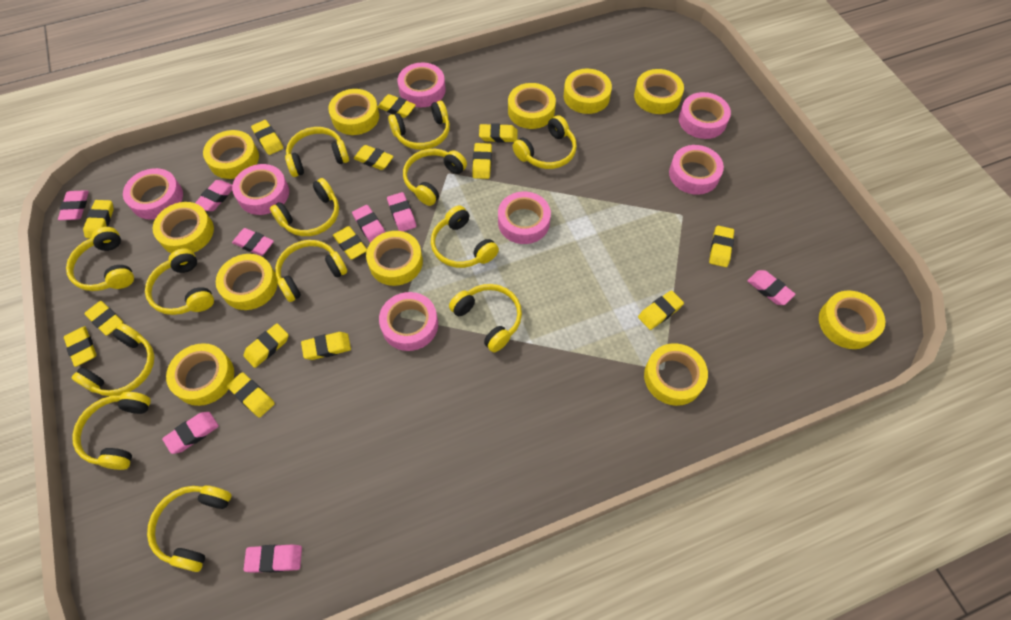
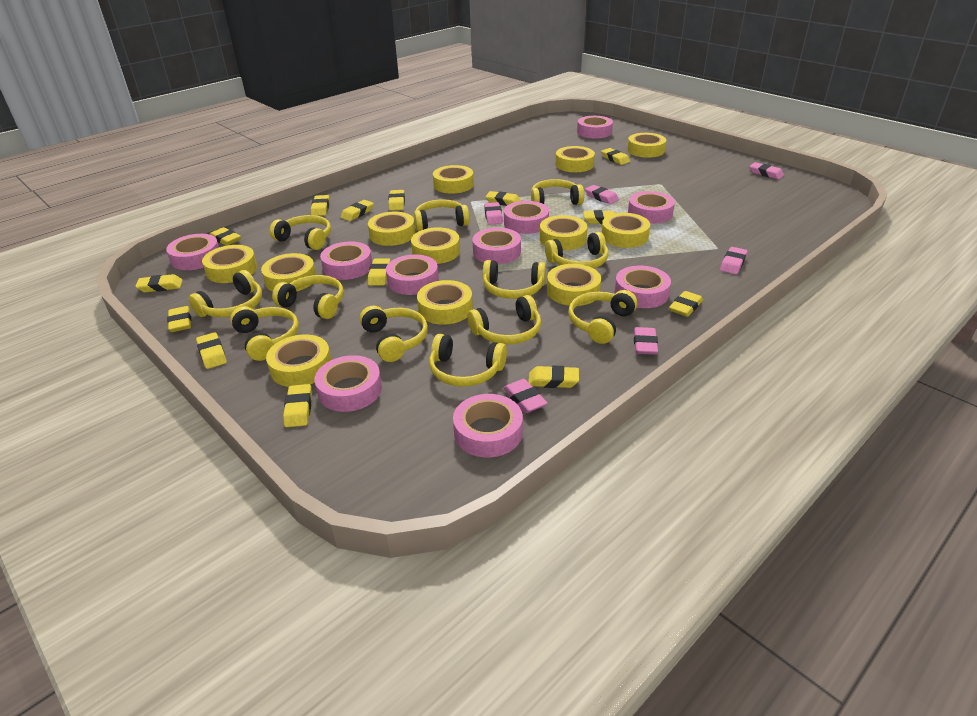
pink eraser: [58,190,89,220] [162,412,219,454] [195,180,232,211] [232,228,274,256] [244,545,302,573] [352,205,385,243] [387,192,416,232] [747,270,796,305] = 8 -> [484,202,503,225] [503,379,548,413] [585,185,619,204] [634,327,658,355] [720,247,748,274] [750,162,784,179] = 6
pink tape: [123,168,183,220] [232,164,289,215] [379,292,438,351] [398,62,446,107] [498,192,551,244] [669,145,724,195] [679,92,731,139] = 7 -> [166,234,219,270] [315,355,382,412] [320,241,372,280] [386,255,439,295] [453,394,523,458] [472,227,521,264] [504,201,549,234] [577,116,613,138] [614,266,671,308] [628,191,675,224] = 10
yellow headphones: [66,227,134,291] [72,323,154,396] [72,392,151,470] [145,249,214,315] [147,485,231,572] [270,178,339,236] [275,240,347,302] [285,127,349,177] [388,101,450,150] [403,149,467,206] [431,205,499,268] [449,284,522,352] [513,115,577,169] = 13 -> [188,270,262,317] [230,306,299,361] [270,215,331,250] [272,275,344,319] [360,306,428,362] [414,199,470,231] [429,334,507,387] [468,295,541,344] [483,260,546,299] [531,179,584,205] [545,232,608,268] [568,290,638,344] = 12
yellow tape: [153,202,214,253] [166,343,234,406] [203,130,259,179] [216,254,278,310] [328,89,379,135] [366,231,423,286] [508,83,556,129] [564,69,612,114] [634,69,684,114] [644,343,708,406] [819,290,885,349] = 11 -> [202,245,257,283] [261,253,316,291] [266,334,331,387] [368,212,415,246] [411,227,460,264] [417,280,473,325] [433,165,474,194] [540,215,587,251] [547,264,601,306] [556,146,595,172] [601,213,650,248] [627,133,666,158] = 12

